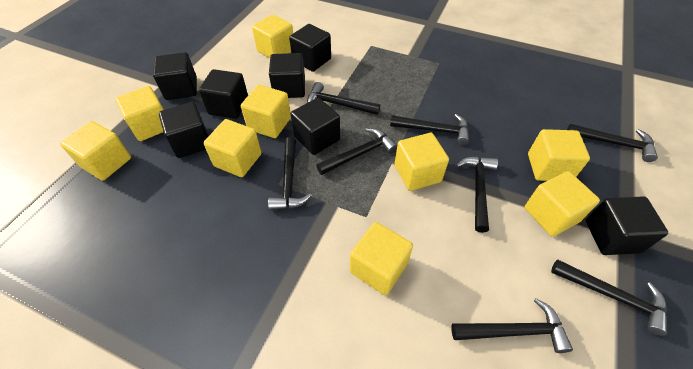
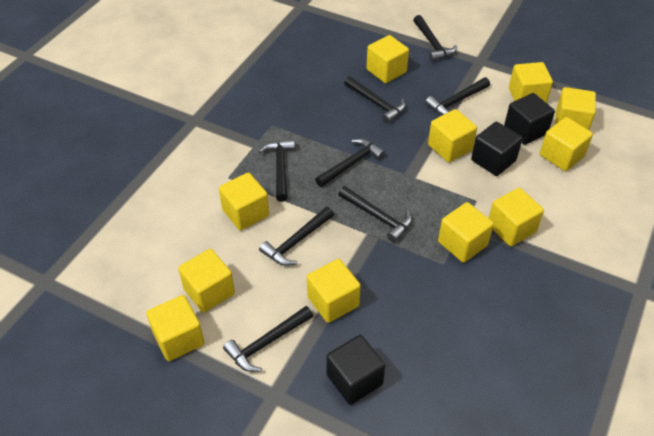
black cube: [153,52,197,100] [159,102,209,158] [199,69,248,119] [269,53,305,98] [289,24,331,72] [291,98,340,155] [586,196,668,255] = 7 -> [327,335,385,405] [471,121,522,176] [504,93,555,145] = 3
yellow cube: [60,121,131,181] [115,86,164,141] [204,119,262,177] [241,85,291,138] [252,14,293,58] [350,222,413,295] [395,133,449,191] [525,171,600,237] [528,129,590,181] = 9 -> [146,295,205,361] [178,249,235,313] [219,173,269,231] [307,259,361,323] [366,35,409,83] [428,109,477,162] [438,202,494,263] [489,188,544,246] [509,62,553,103] [540,117,593,171] [555,87,596,130] = 11

